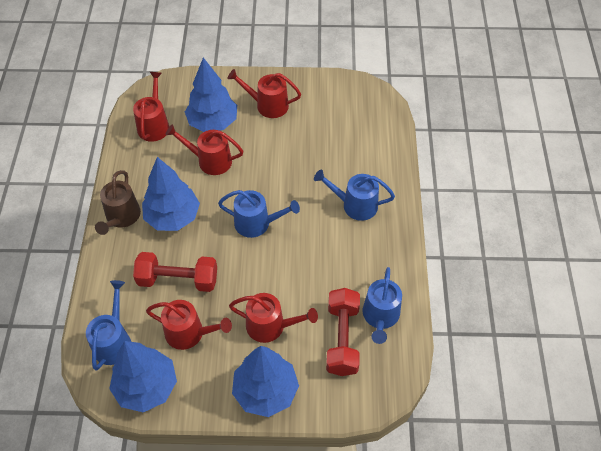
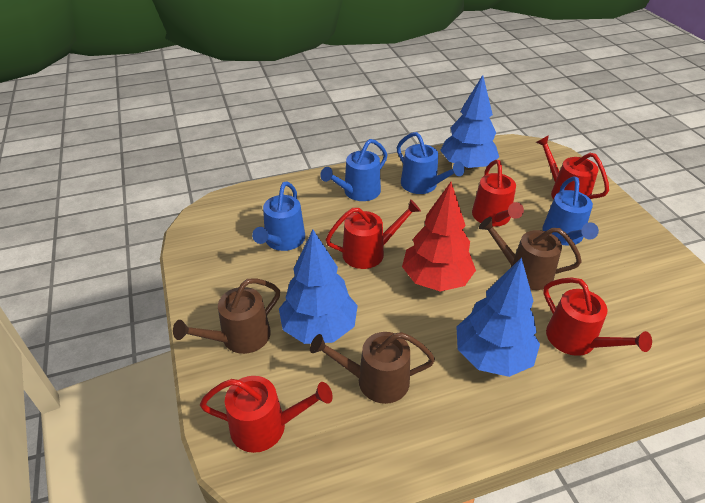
blue tree: [109,341,177,412] [142,157,200,231] [185,57,237,132] [232,346,299,417] = 4 -> [279,230,358,344] [440,75,499,170] [456,257,540,377] = 3
brown watering can: [95,170,141,235] = 1 -> [173,278,280,354] [310,332,435,404] [479,217,582,290] = 3
red dumbbell: [133,252,217,292] [326,288,360,376] = 2 -> none = 0
red tree: none = 0 -> [402,182,476,291] = 1

